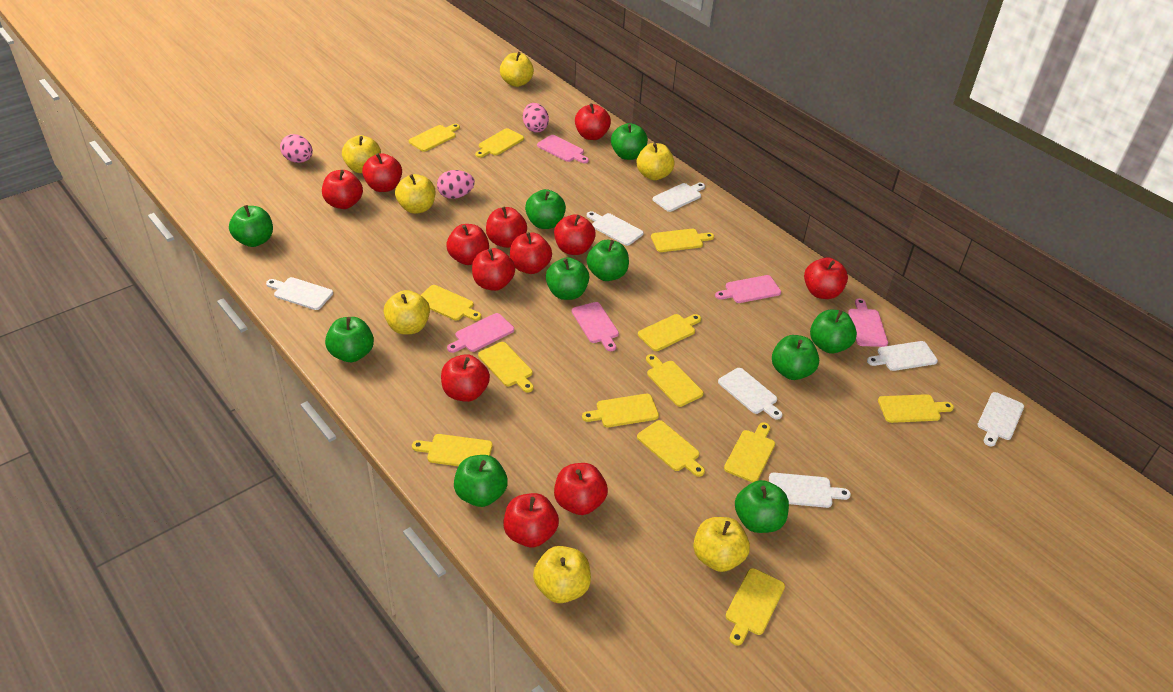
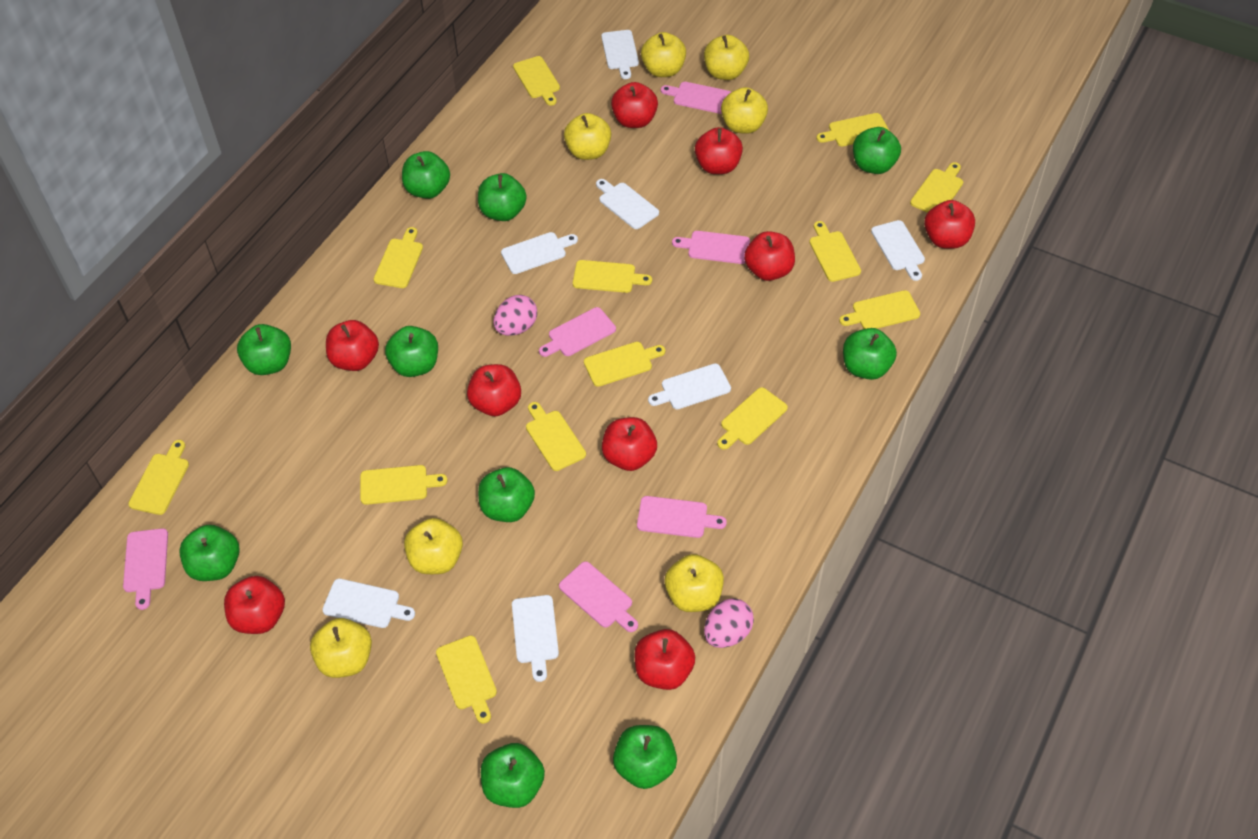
pink cutting board: [447,313,514,353] [537,135,589,163] [572,302,619,351] [715,275,781,303] [848,298,888,347] = 5 -> [123,528,168,610] [539,307,616,357] [559,561,638,632] [637,496,727,538] [661,82,731,114] [672,231,750,264] = 6
pink egg: [280,134,313,163] [437,170,475,199] [523,103,549,133] = 3 -> [493,295,537,336] [704,598,754,648] = 2
red apple: [322,170,363,209] [362,153,402,192] [441,354,490,402] [446,224,489,265] [472,248,515,291] [486,207,527,248] [503,493,559,547] [510,232,552,274] [554,214,596,255] [554,463,608,515] [575,103,611,140] [804,258,848,299] = 12 -> [224,576,285,634] [326,320,379,371] [467,364,521,416] [602,417,657,471] [611,82,658,128] [634,629,695,690] [695,127,743,174] [744,231,795,281] [924,200,975,249] = 9

